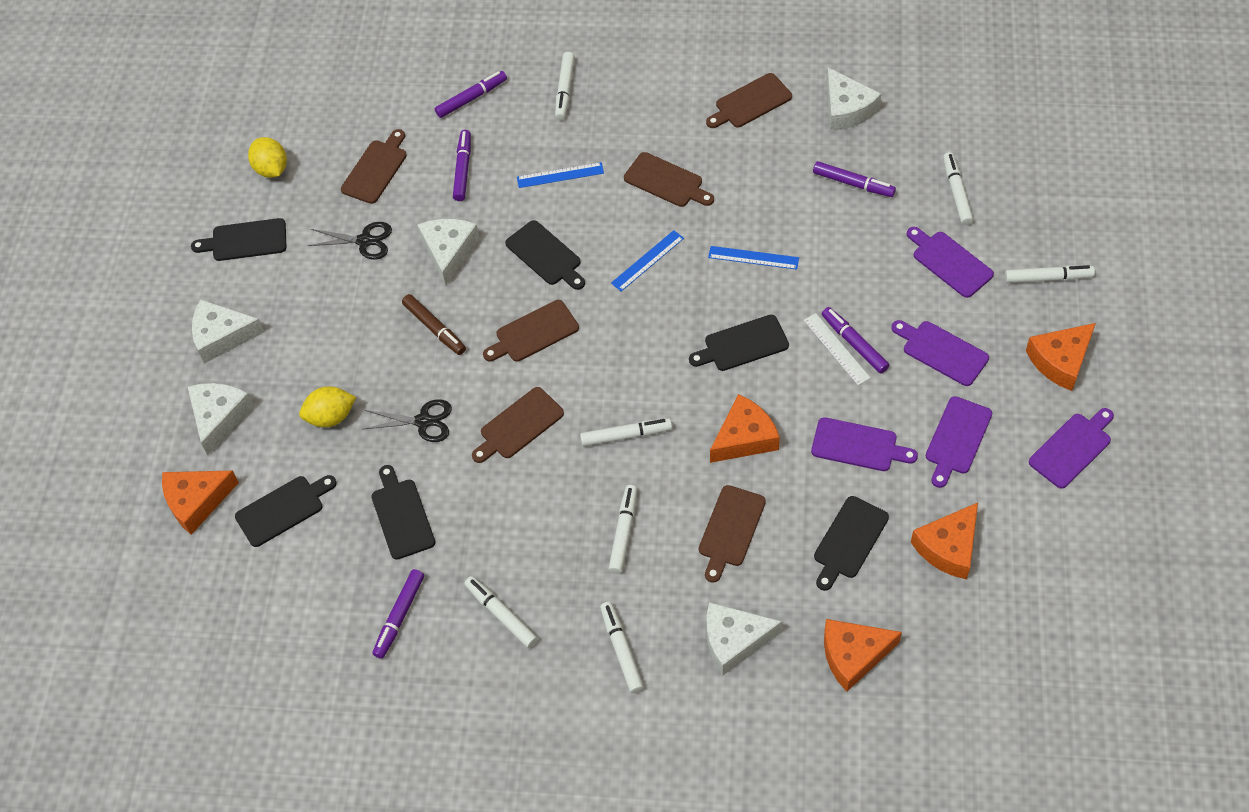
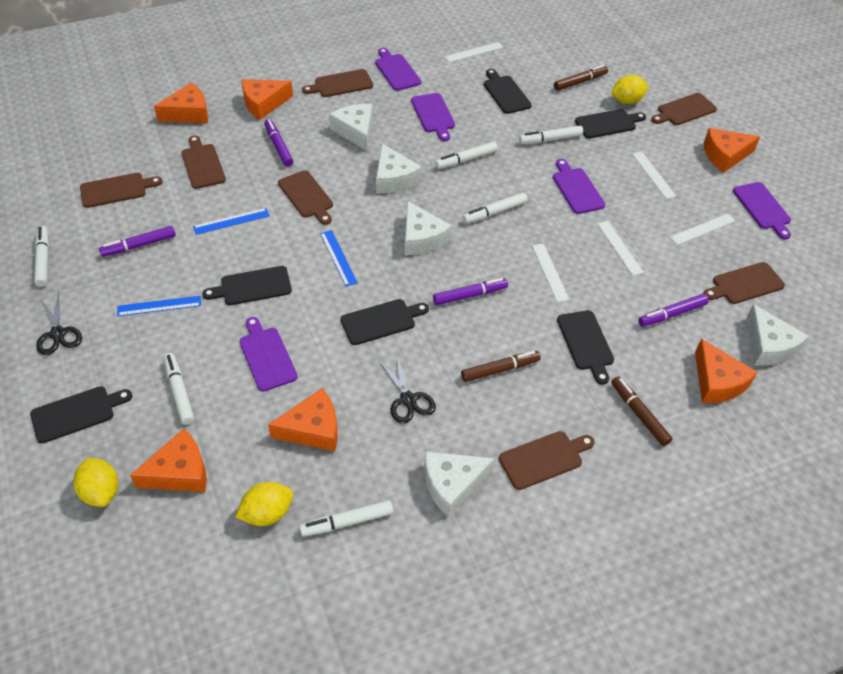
brown cutting board: [341,129,407,204] [472,387,564,463] [483,300,579,362] [624,152,714,207] [699,485,766,583] [706,73,792,128] = 6 -> [80,173,163,208] [181,136,226,189] [278,170,333,225] [302,69,373,97] [499,431,595,490] [651,93,717,125] [703,262,785,304] = 7
brown marker: [402,294,466,355] = 1 -> [461,351,540,382] [554,65,608,91] [611,376,673,446] = 3
orange cheese: [162,471,239,535] [710,394,780,463] [824,619,902,692] [911,503,978,579] [1026,323,1096,391] = 5 -> [130,429,207,492] [154,83,208,123] [242,79,293,120] [268,388,337,451] [695,339,758,403] [704,128,760,173] = 6
purple marker: [373,569,424,659] [435,71,507,118] [453,130,471,201] [813,161,896,197] [822,307,889,373] = 5 -> [99,226,176,257] [264,119,293,167] [433,278,508,305] [638,294,709,327] = 4
white marker: [464,576,538,648] [555,52,575,120] [580,418,672,446] [600,602,644,693] [608,485,637,574] [943,152,974,225] [1005,265,1095,283] = 7 -> [34,226,49,287] [164,353,194,425] [299,500,393,537] [435,141,498,169] [463,192,527,224] [519,126,583,144] = 6
white ruler: [804,313,870,385] = 1 -> [445,42,504,62] [532,243,570,302] [597,221,644,276] [632,151,676,199] [670,213,735,245] = 5
yellow lemon: [248,137,287,178] [299,386,356,427] = 2 -> [73,458,118,507] [235,482,293,526] [611,75,648,104] = 3

